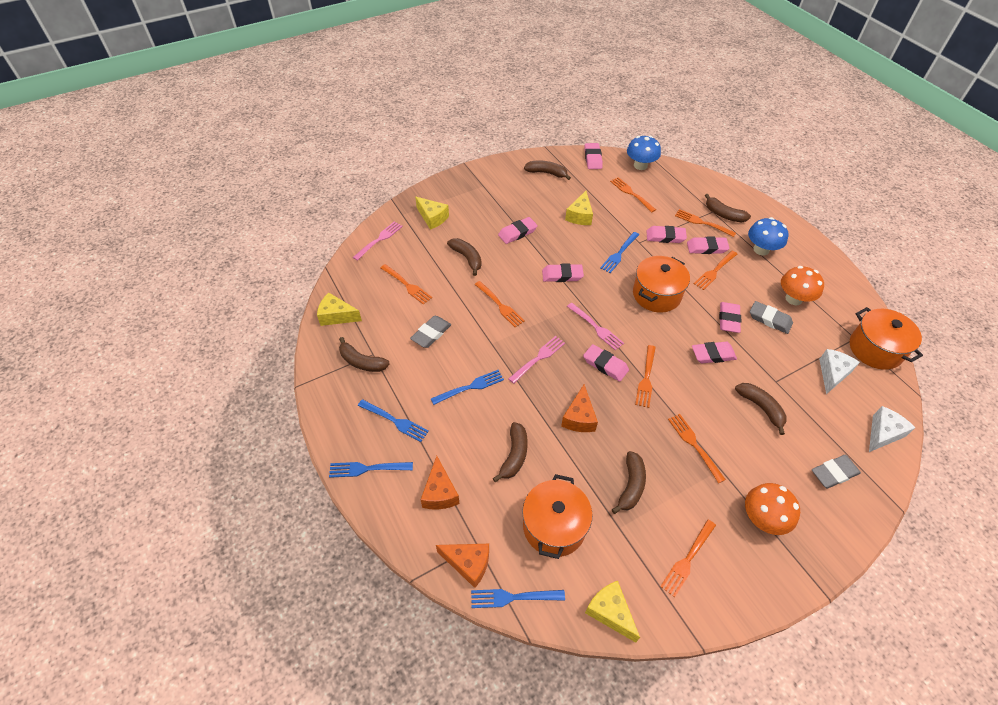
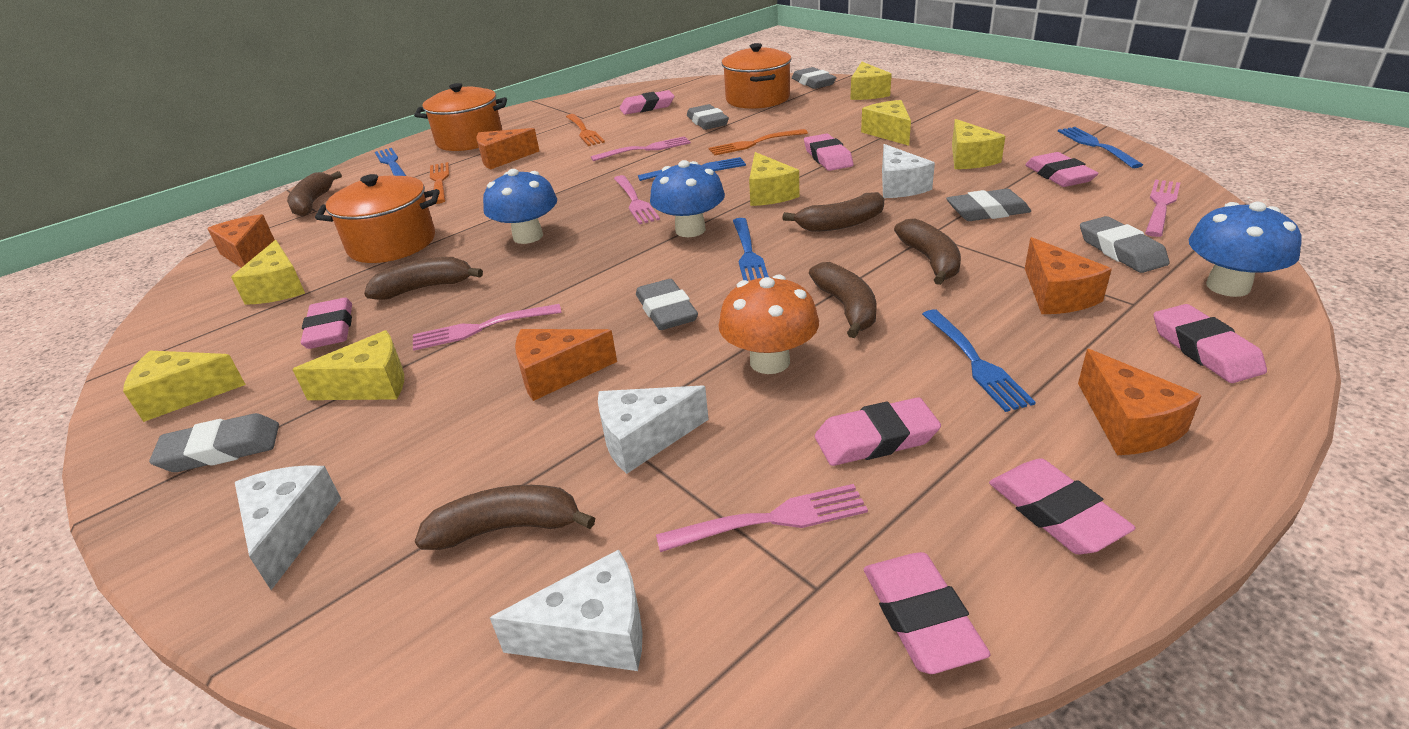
blue mushroom: [627,136,661,170] [748,217,788,256] = 2 -> [483,169,557,244] [650,160,725,237] [1188,202,1302,297] = 3
brown banana: [339,337,390,372] [447,238,482,276] [493,422,528,482] [524,160,571,180] [612,451,646,514] [705,194,751,223] [735,383,787,435] = 7 -> [287,171,342,216] [364,257,483,300] [415,485,595,550] [782,192,885,232] [809,262,876,338] [894,219,961,285] = 6
grey eraser: [410,316,451,348] [750,301,793,334] [812,455,861,488] = 3 -> [149,413,279,472] [636,279,698,330] [687,104,729,130] [792,67,837,89] [946,189,1031,221] [1080,216,1170,273] = 6
orange cheese: [421,456,459,510] [436,544,489,588] [561,384,598,432] = 3 -> [207,214,274,268] [477,128,539,170] [515,329,617,401] [1025,237,1112,314] [1078,349,1202,455] = 5
orange fork: [381,264,432,305] [475,281,525,327] [610,177,656,212] [635,345,656,408] [660,519,716,597] [668,414,726,483] [675,209,736,237] [694,251,737,290] = 8 -> [430,162,449,204] [566,114,605,146] [709,129,808,155] = 3
orange mushroom: [745,483,800,535] [781,266,824,305] = 2 -> [718,275,819,374] = 1
pink fork: [353,221,403,261] [508,336,565,384] [567,303,624,350] = 3 -> [413,304,562,351] [591,136,691,161] [614,175,660,224] [656,484,868,552] [1145,180,1180,237] = 5
white cheese: [819,349,860,394] [869,406,915,452] = 2 -> [235,465,341,590] [490,550,643,671] [598,385,709,474] [882,144,935,198] = 4
yellow cheese: [317,293,362,326] [415,197,449,230] [565,191,593,225] [585,581,640,643] = 4 -> [123,351,246,422] [231,240,305,305] [292,330,404,400] [749,152,799,206] [850,62,892,100] [861,100,911,146] [952,119,1005,169] = 7

